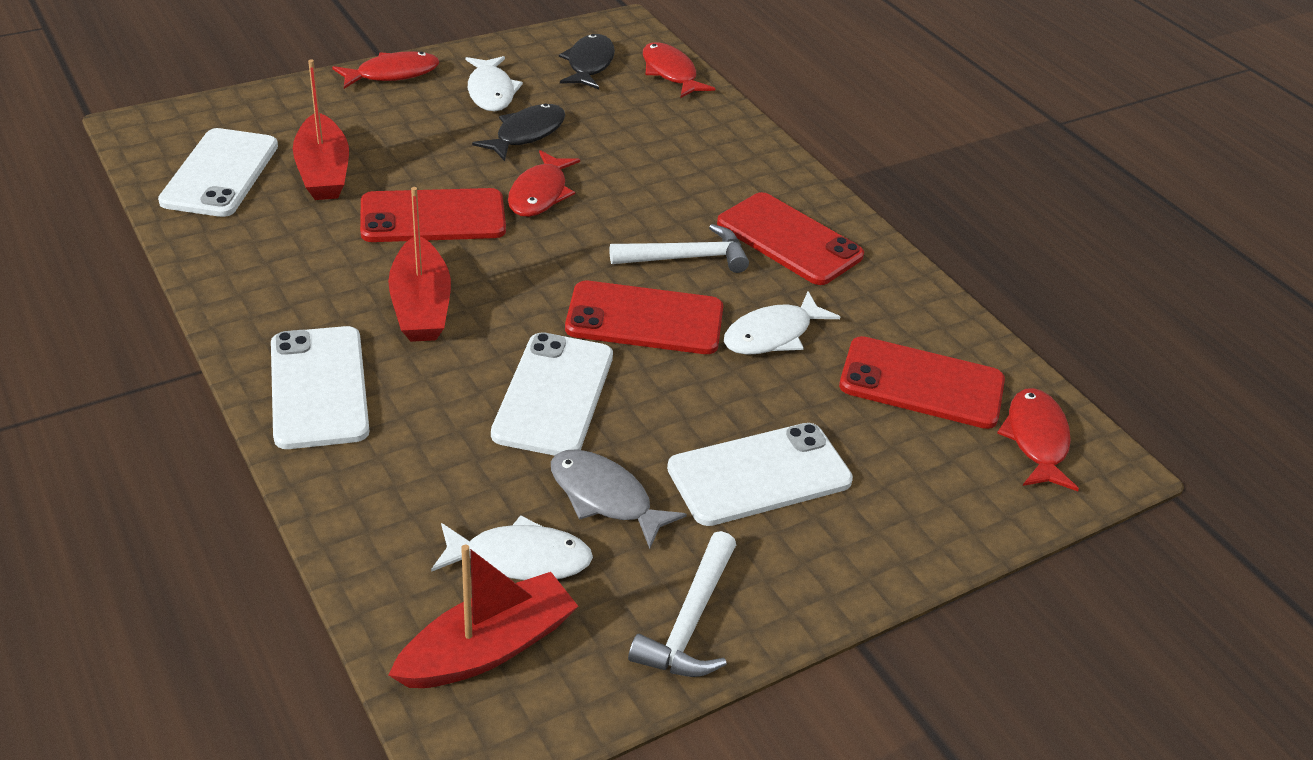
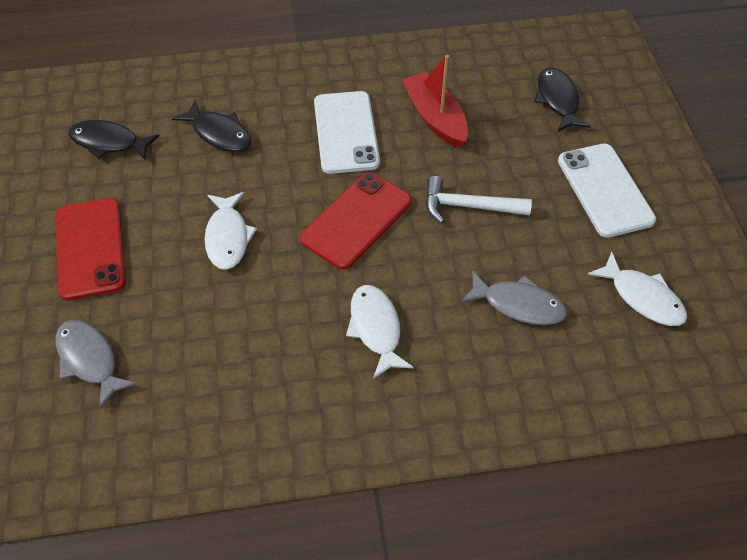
black fish: [472,104,565,161] [559,34,615,89] = 2 -> [68,120,160,160] [172,100,251,152] [534,68,591,132] = 3
grey fish: [551,449,687,549] = 1 -> [55,320,137,409] [461,271,567,325] = 2
red boat: [293,59,349,200] [388,187,451,342] [388,545,578,688] = 3 -> [402,55,468,149] = 1
red fish: [332,51,439,89] [508,150,580,217] [643,42,715,98] [997,388,1079,491] = 4 -> none = 0
red phone: [360,188,506,242] [565,281,723,354] [717,192,864,285] [839,336,1005,429] = 4 -> [56,198,126,300] [300,172,412,270] = 2
white hammer: [610,224,749,273] [628,531,736,677] = 2 -> [425,176,532,223] = 1
white phone: [158,128,278,217] [271,326,369,449] [491,332,613,456] [667,423,853,526] = 4 -> [314,91,380,174] [558,143,656,238] = 2

